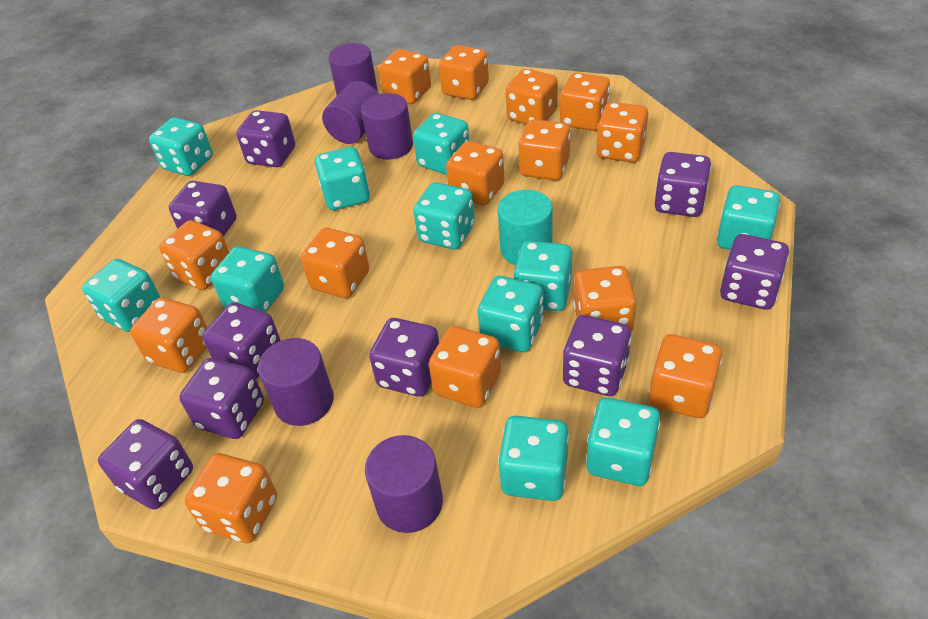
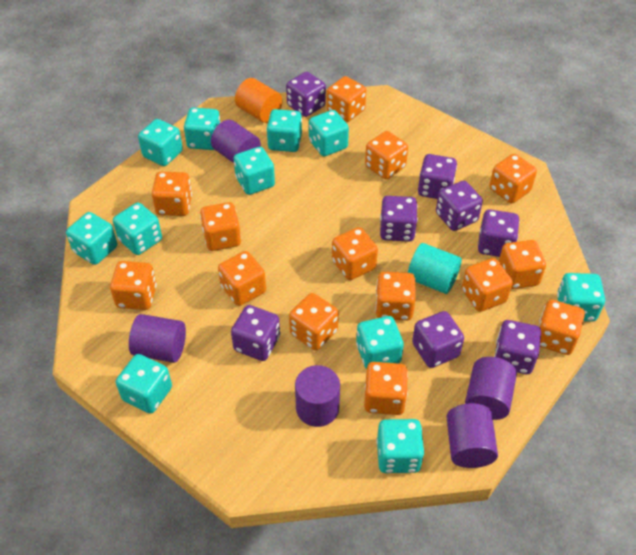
orange cylinder: none = 0 -> [235,78,282,123] = 1
purple dice: [98,419,193,510] [169,181,237,236] [179,358,264,439] [202,302,281,379] [236,110,295,167] [369,318,439,397] [563,315,631,396] [655,152,711,217] [720,234,789,310] = 9 -> [231,305,280,361] [286,72,326,117] [380,196,417,242] [412,311,464,368] [418,154,457,199] [436,181,483,231] [478,209,519,257] [494,320,541,374] = 8

